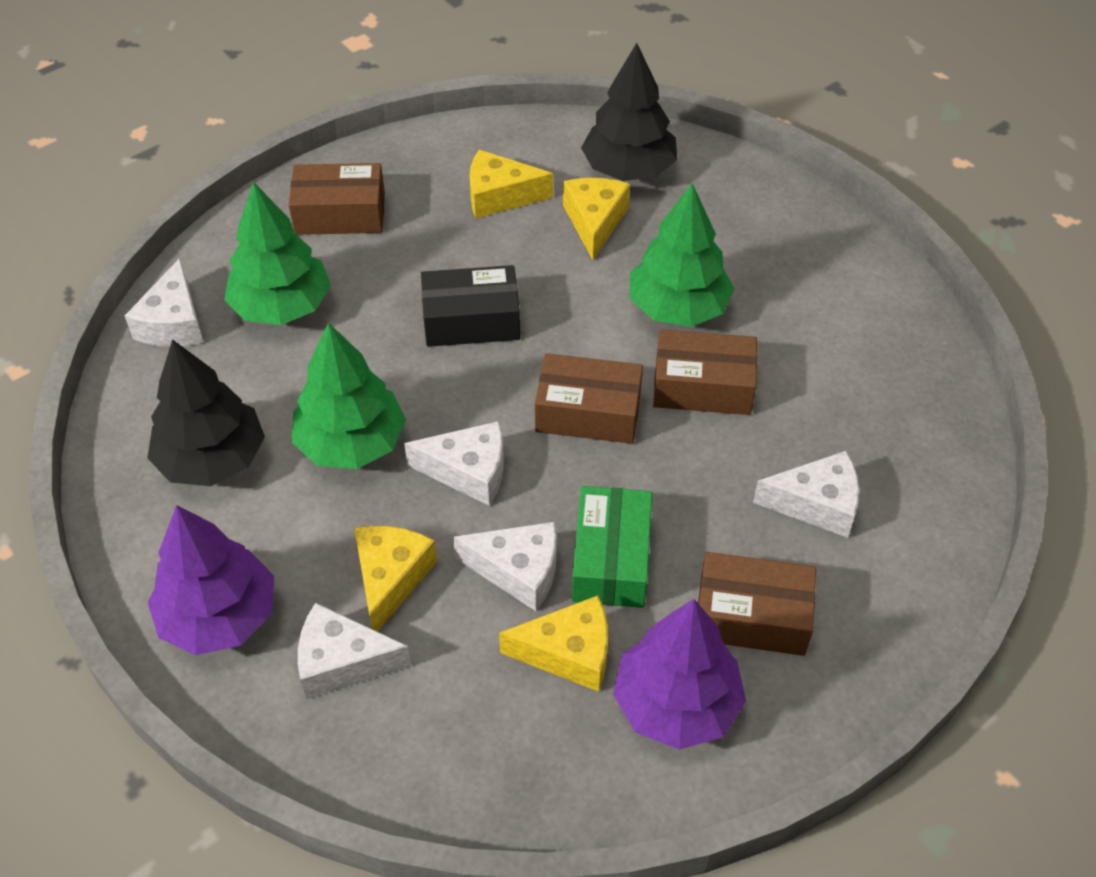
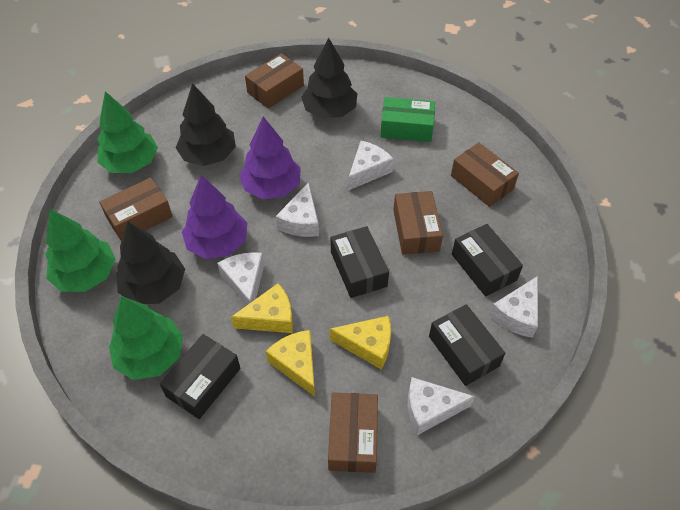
black box: [421,265,520,347] = 1 -> [160,334,240,419] [331,226,389,298] [429,304,505,386] [452,224,523,297] = 4
black tree: [147,339,265,486] [581,43,677,181] = 2 -> [116,221,185,304] [176,83,236,166] [301,38,357,118] = 3
brown box: [288,163,385,235] [535,353,643,444] [653,329,757,415] [698,552,816,656] = 4 -> [99,177,173,241] [245,53,304,108] [328,392,378,473] [393,191,443,255] [451,143,519,207] = 5
yellow cheese: [354,526,437,632] [470,150,553,218] [499,595,608,692] [563,178,630,260] = 4 -> [231,283,293,333] [266,330,315,397] [330,316,391,369] = 3

